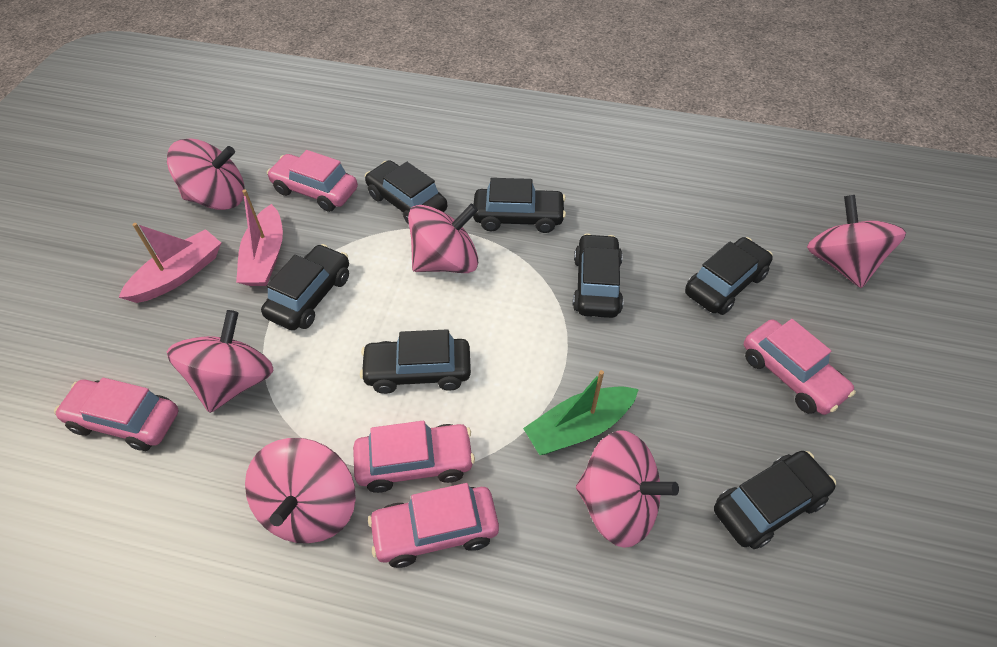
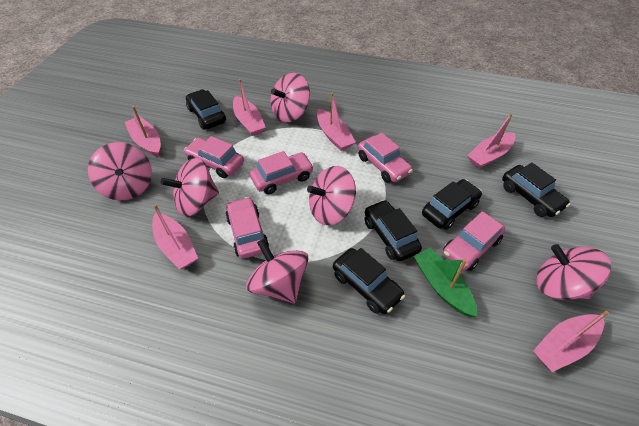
black car: [261,244,349,330] [360,329,471,394] [365,160,447,225] [473,178,566,233] [573,233,623,318] [685,237,773,315] [714,451,836,549] = 7 -> [186,89,226,130] [333,248,405,314] [365,200,422,261] [422,179,482,230] [502,163,570,217] = 5
pink boat: [118,223,221,303] [236,189,283,286] = 2 -> [125,106,161,157] [152,204,198,269] [233,79,266,136] [317,92,356,151] [467,113,516,168] [533,311,609,372] = 6

